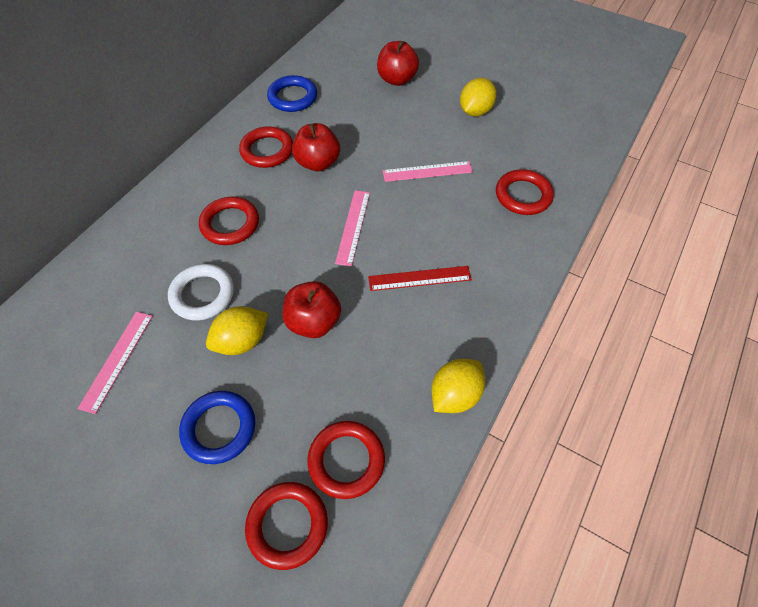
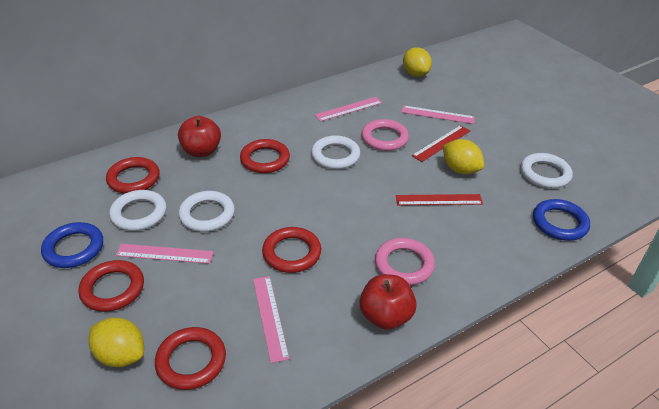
pink ring: none = 0 -> [361,119,409,151] [375,238,435,285] = 2
pink ruler: [78,311,153,414] [335,190,370,266] [383,161,473,182] = 3 -> [115,244,214,264] [253,276,290,363] [315,97,382,122] [402,106,475,124] = 4
red apple: [283,281,341,338] [292,123,340,171] [377,41,419,86] = 3 -> [178,116,221,157] [360,274,417,330] = 2
red ruler: [368,266,472,291] = 1 -> [396,194,483,206] [412,125,470,162] = 2
white ring: [168,264,234,321] = 1 -> [109,190,166,231] [178,191,235,232] [311,135,360,169] [520,153,573,188] = 4

